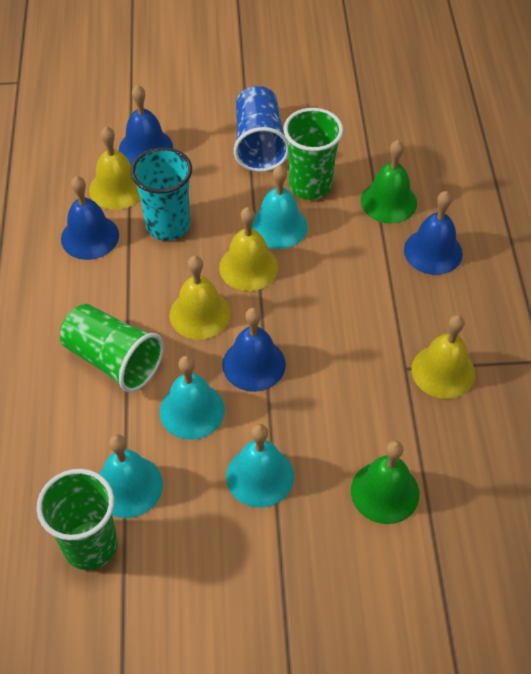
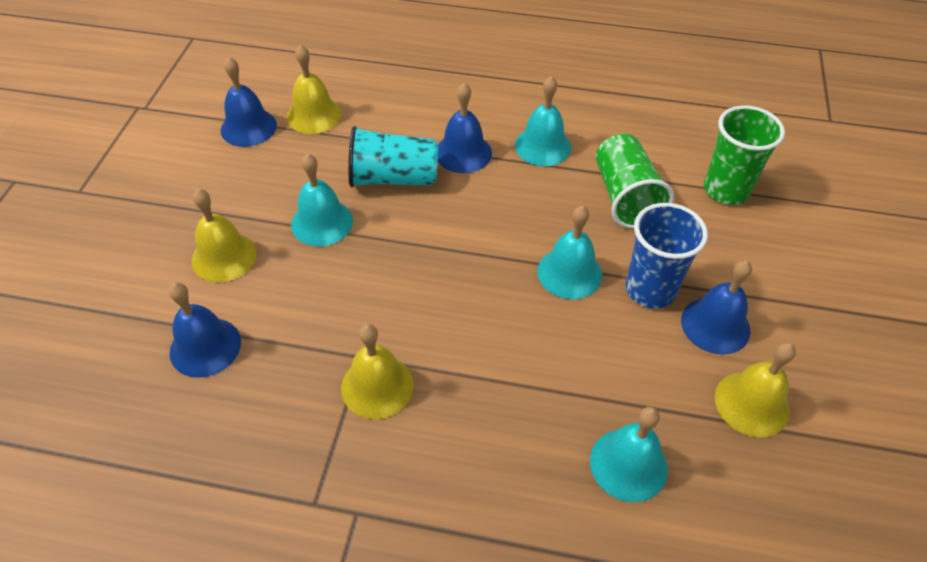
green bell: [351,440,419,524] [361,140,417,223] = 2 -> none = 0
green cup: [37,469,118,570] [60,304,164,392] [284,108,343,200] = 3 -> [596,134,674,228] [704,105,785,205] = 2

